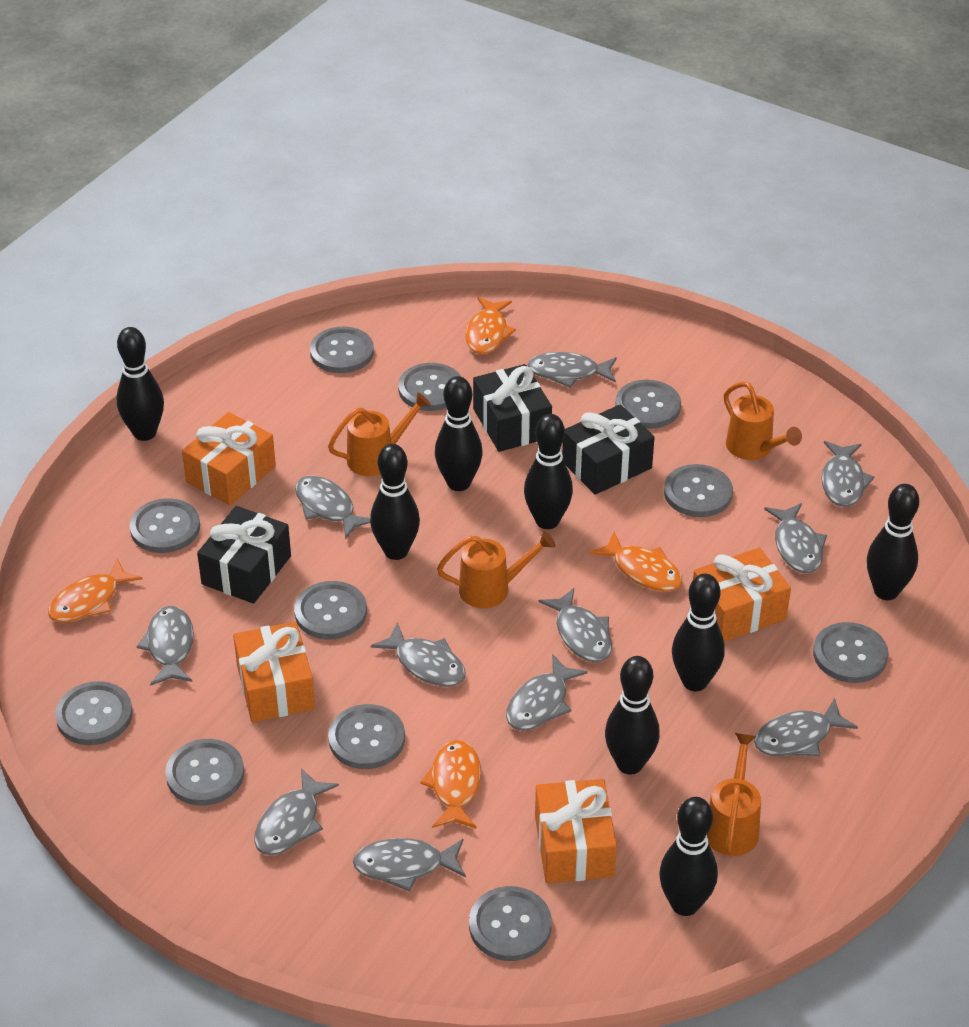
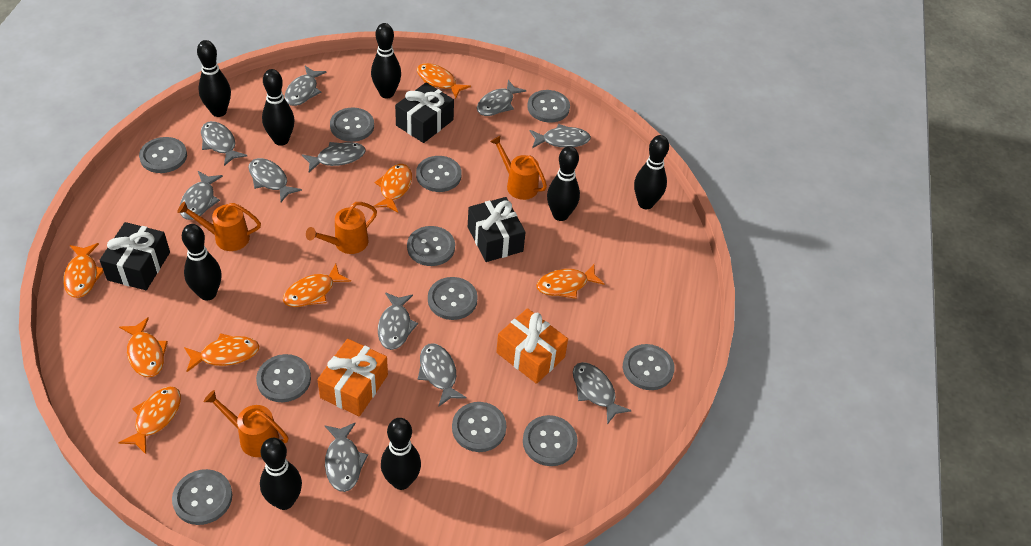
orange fish: [48,559,143,623] [420,740,481,829] [465,297,516,354] [590,532,682,592] = 4 -> [63,243,104,298] [118,387,181,454] [119,317,168,377] [184,333,259,372] [283,264,351,307] [373,164,412,213] [417,63,471,99] [536,264,605,299] = 8
orange gift: [182,412,276,505] [233,621,315,722] [535,779,617,883] [693,548,791,642] = 4 -> [317,339,388,416] [496,308,568,384] = 2

